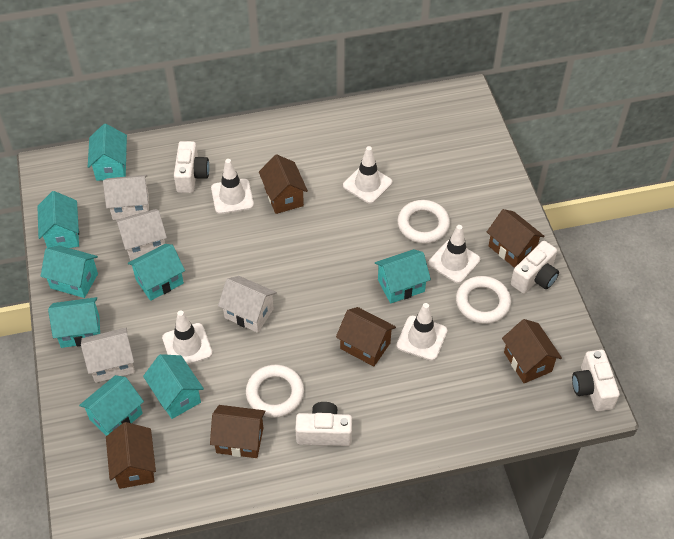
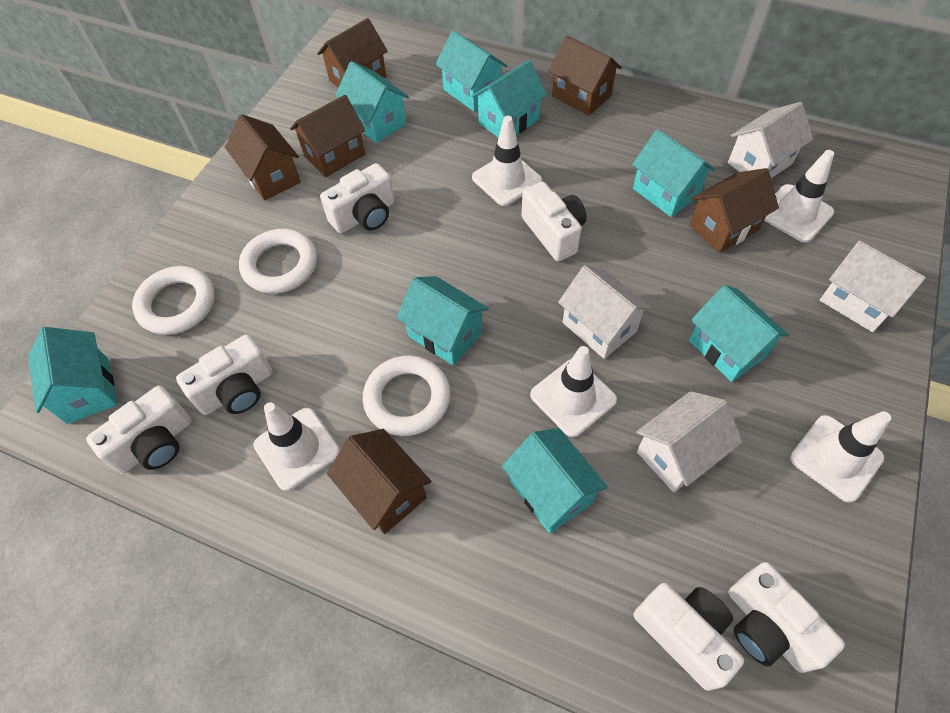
white camera: [174,141,210,193] [295,402,352,446] [511,241,559,294] [572,350,620,411] = 4 -> [86,385,192,474] [176,334,273,415] [320,163,395,234] [521,182,587,261] [633,583,744,691] [728,562,845,673] = 6

